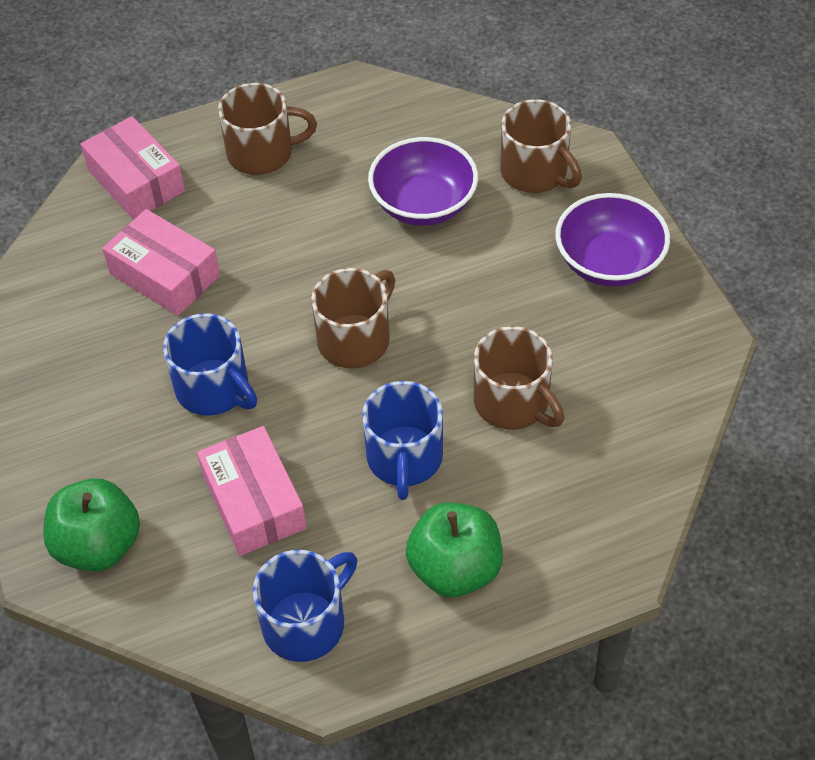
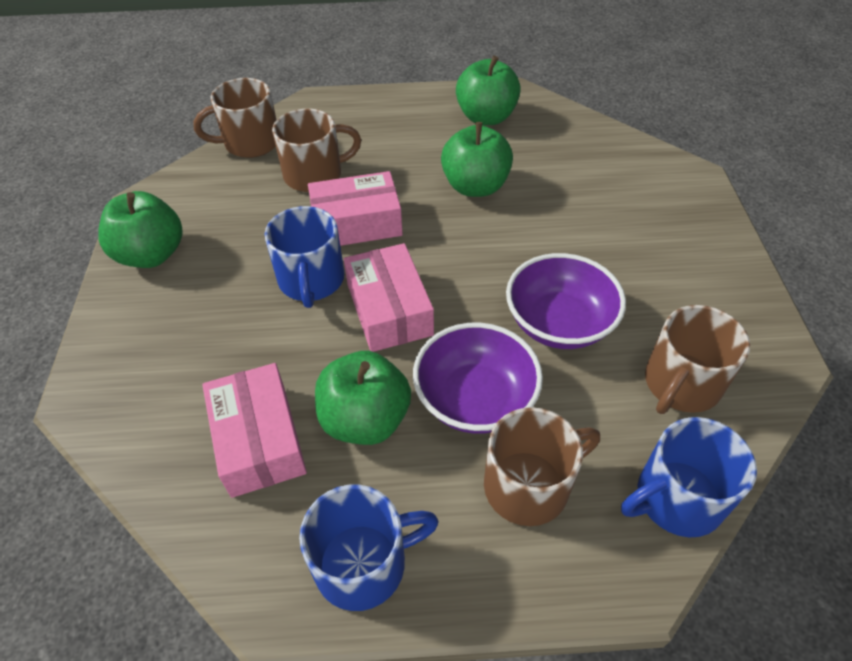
green apple: [43,478,140,572] [406,502,503,597] = 2 -> [98,191,183,268] [315,351,411,445] [441,122,513,197] [456,56,521,125] = 4

